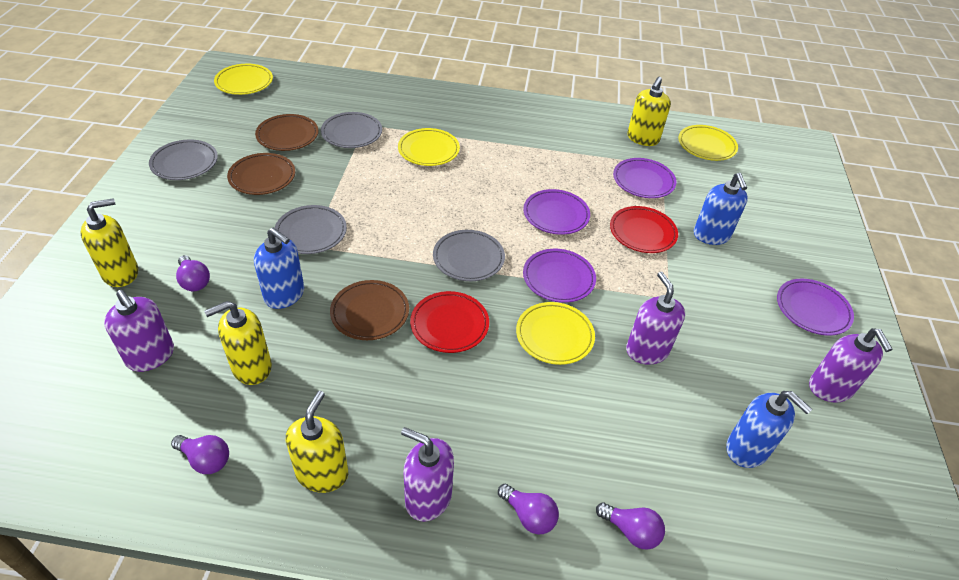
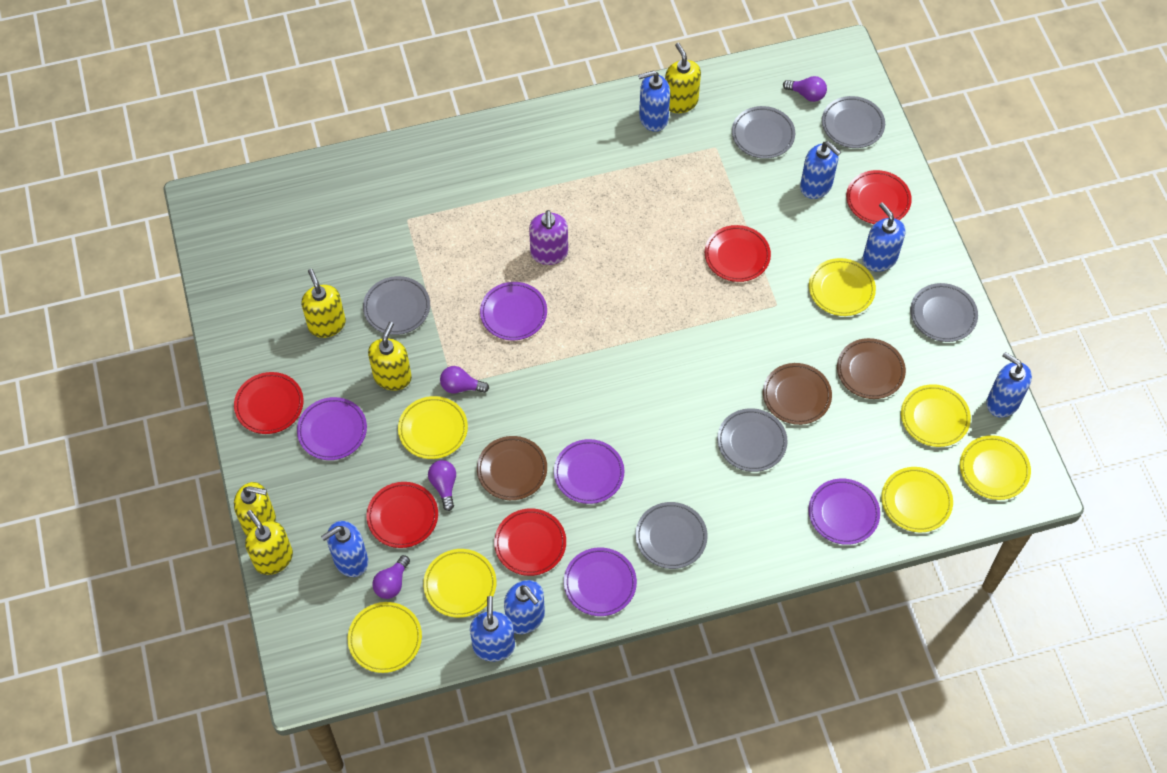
blue soap dispenser: [254,228,304,309] [694,173,748,245] [726,391,812,468] = 3 -> [321,521,368,577] [470,596,515,662] [504,580,545,634] [638,71,670,132] [800,141,841,199] [862,202,906,272] [987,352,1032,418] = 7
grey plate: [149,139,218,180] [275,205,347,254] [321,112,382,148] [433,230,505,281] = 4 -> [363,276,430,335] [635,502,708,569] [717,408,788,472] [732,106,795,159] [822,96,885,148] [910,283,978,342] = 6
purple plate: [523,189,590,235] [523,249,596,303] [613,158,677,198] [777,279,854,336] = 4 -> [297,397,367,460] [480,282,547,340] [554,439,624,504] [564,547,637,616] [808,479,880,545] = 5
purple soap dispenser: [104,290,174,372] [401,427,454,522] [626,272,685,365] [809,328,893,403] = 4 -> [529,210,568,265] = 1
red plate: [410,291,489,353] [610,206,678,253] = 2 -> [234,372,304,434] [367,482,438,548] [494,508,566,576] [705,225,771,282] [846,170,912,224] = 5
yellow plate: [214,64,273,95] [398,128,460,166] [516,302,595,365] [679,125,738,161] = 4 -> [348,602,422,673] [398,396,468,459] [423,549,496,618] [809,258,876,316] [881,467,953,532] [901,384,971,447] [960,435,1031,500] = 7
yellow soap dispenser: [81,198,138,287] [204,301,272,385] [286,391,348,493] [627,77,671,146] = 4 -> [234,482,276,536] [245,510,293,575] [301,269,346,338] [368,322,412,391] [665,43,701,113] = 5

